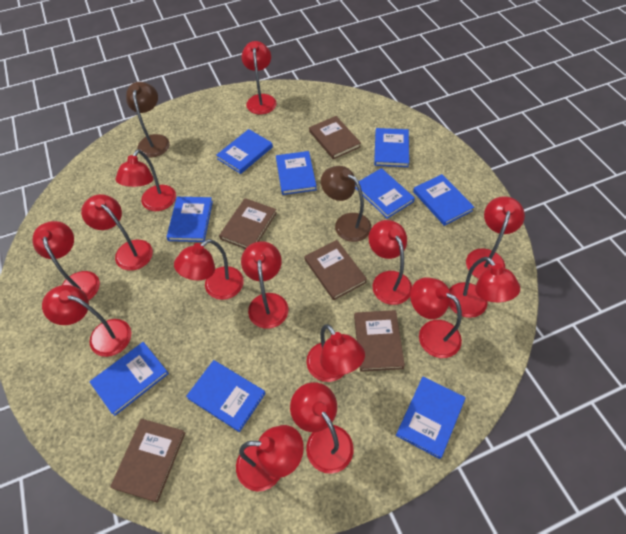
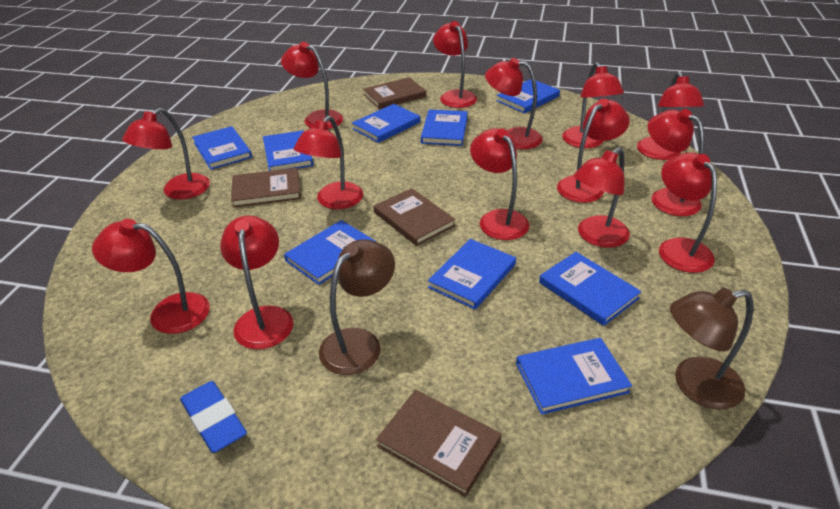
blue eraser: none = 0 -> [180,381,247,453] = 1
brown book: [110,419,185,503] [219,198,277,249] [304,240,367,300] [309,116,361,159] [354,310,405,372] = 5 -> [231,168,301,208] [363,77,426,109] [374,188,456,246] [376,390,501,497] = 4

